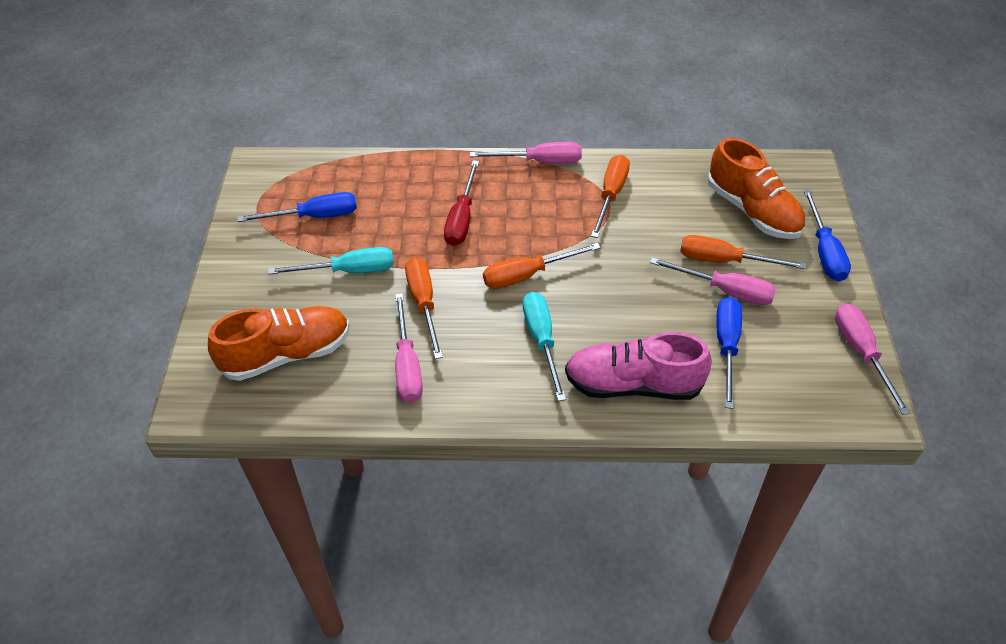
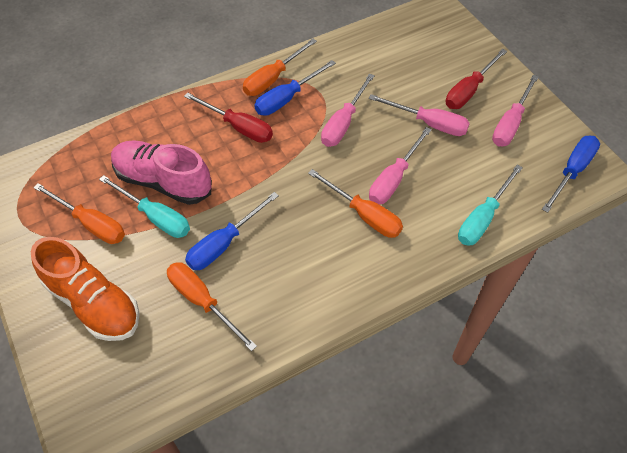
orange shoe: [208,306,350,381] [707,138,806,239] = 2 -> [31,237,140,341] = 1
red screwdriver: [444,160,479,246] = 1 -> [184,92,273,143] [446,49,507,109] = 2

